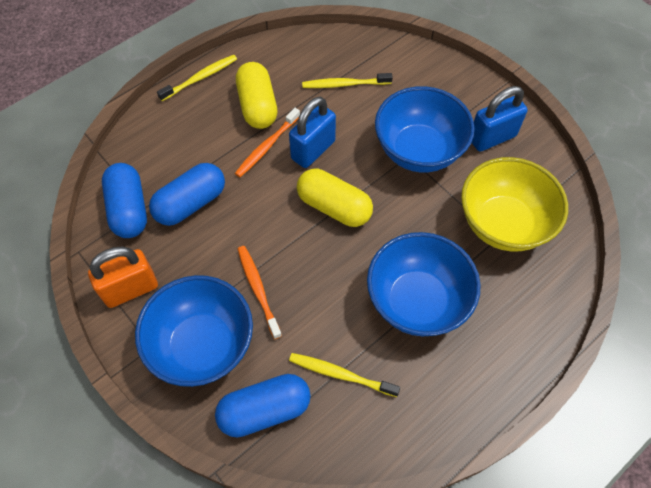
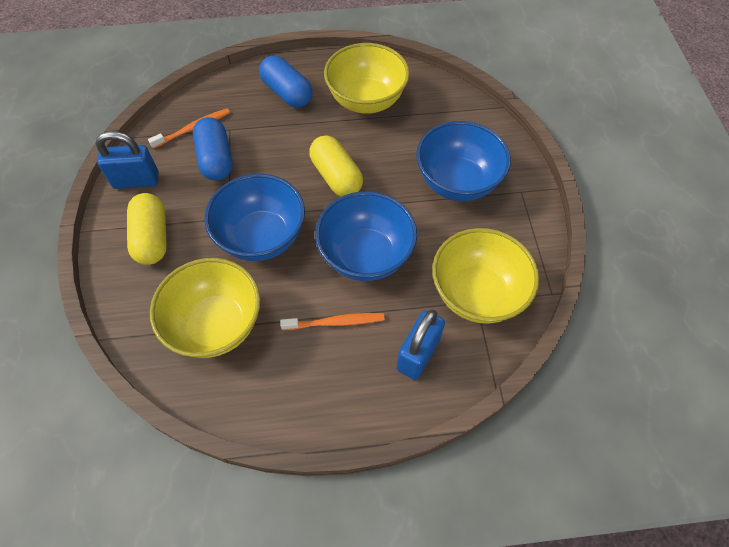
blue capsule: [102,163,147,238] [149,163,225,226] [215,374,311,437] = 3 -> [193,117,232,181] [259,56,313,108] = 2
orange padlock: [88,246,158,308] = 1 -> none = 0
yellow bowl: [461,157,568,252] = 1 -> [150,258,260,358] [324,43,409,114] [432,228,539,324] = 3
yellow toothbrush: [157,55,237,101] [289,353,400,397] [302,73,393,88] = 3 -> none = 0

